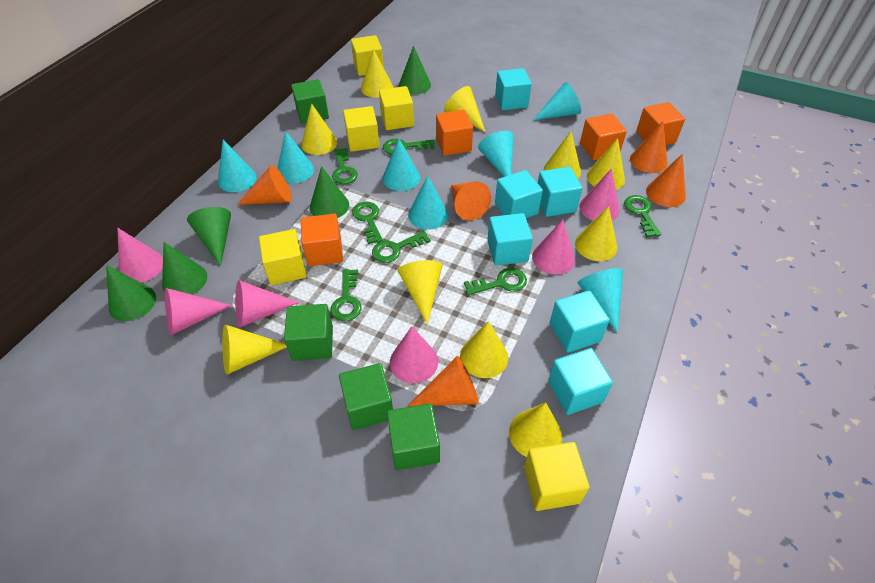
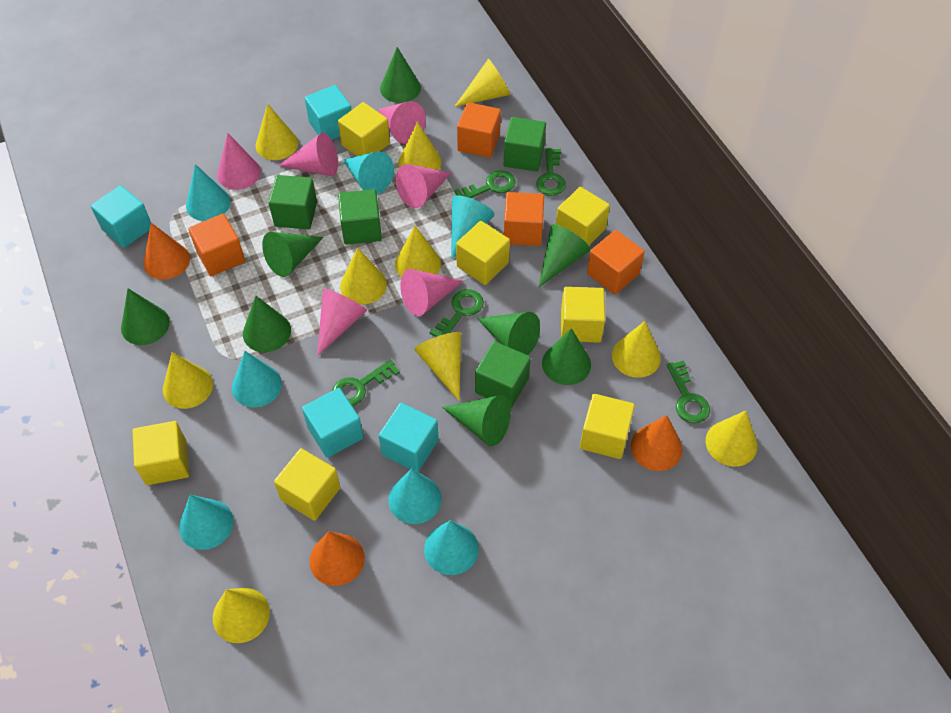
green cone: [106,265,156,321] [162,242,207,295] [187,207,231,266] [310,166,349,218] [399,46,431,95] = 5 -> [121,289,170,345] [243,296,291,352] [262,232,324,277] [380,47,421,103] [442,395,511,446] [477,312,540,355] [538,224,591,288] [542,328,591,385] = 8
green key: [331,269,362,321] [332,148,358,184] [352,202,383,244] [372,231,431,263] [383,139,435,155] [464,268,527,295] [624,195,661,237] = 7 -> [332,359,400,406] [430,289,484,337] [454,170,516,198] [536,148,566,196] [667,360,710,423] = 5
orange cone: [237,165,292,205] [408,356,479,406] [451,181,491,221] [630,121,667,173] [646,154,686,207] = 5 -> [143,223,190,280] [309,531,365,586] [631,415,683,471] = 3
turquoise cube: [487,213,533,266] [495,68,531,110] [495,170,543,218] [538,167,582,217] [548,348,613,415] [550,290,610,353] = 6 -> [91,185,151,248] [302,388,363,458] [305,85,352,140] [378,403,439,472] = 4
yellow cube: [259,229,307,285] [343,106,379,152] [351,35,384,76] [379,86,414,130] [524,442,590,511] = 5 -> [133,421,189,485] [274,448,340,521] [338,102,390,156] [456,221,510,285] [556,187,610,245] [561,287,605,343] [580,394,635,459] = 7

